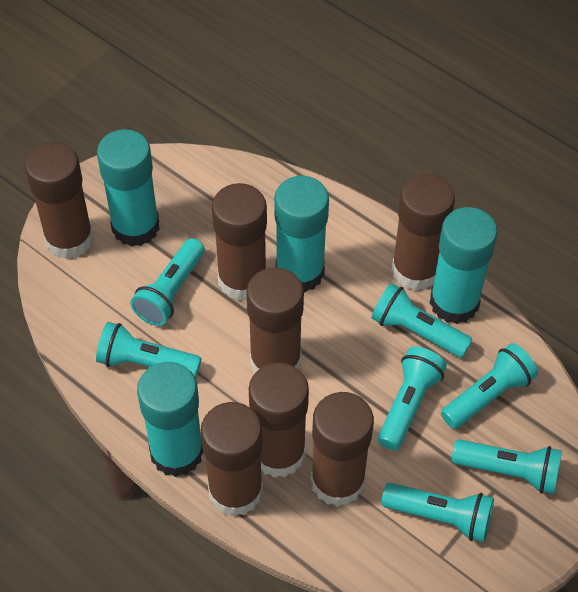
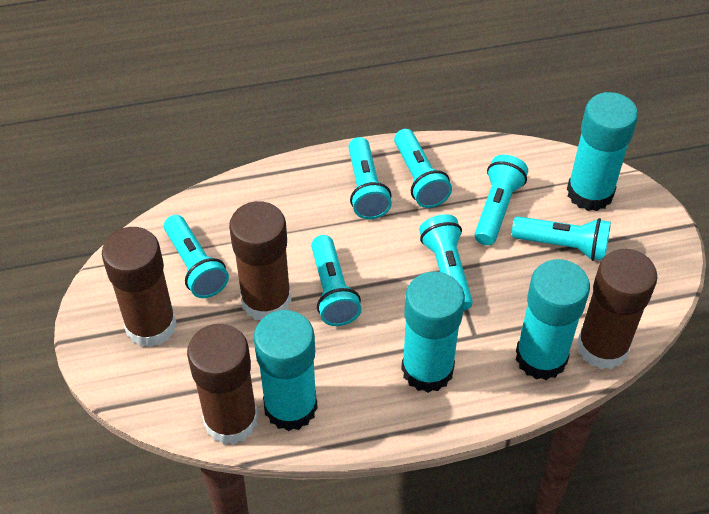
brown glue stick: [25,142,94,259] [201,402,263,517] [212,183,267,300] [246,267,304,373] [249,362,309,478] [311,392,374,507] [391,174,455,291] = 7 -> [102,227,177,348] [187,324,258,445] [229,201,291,320] [576,249,658,369] = 4

